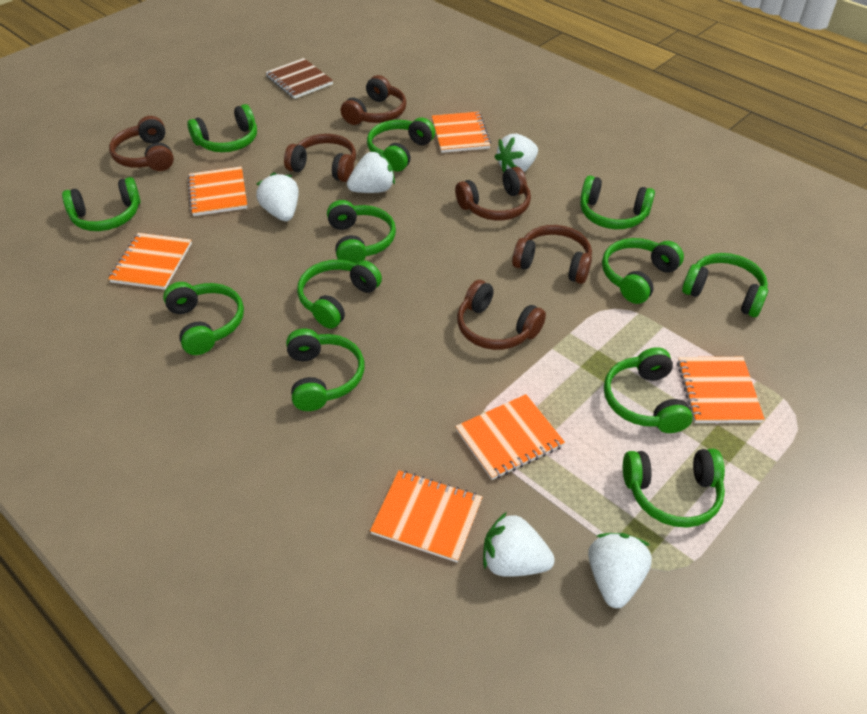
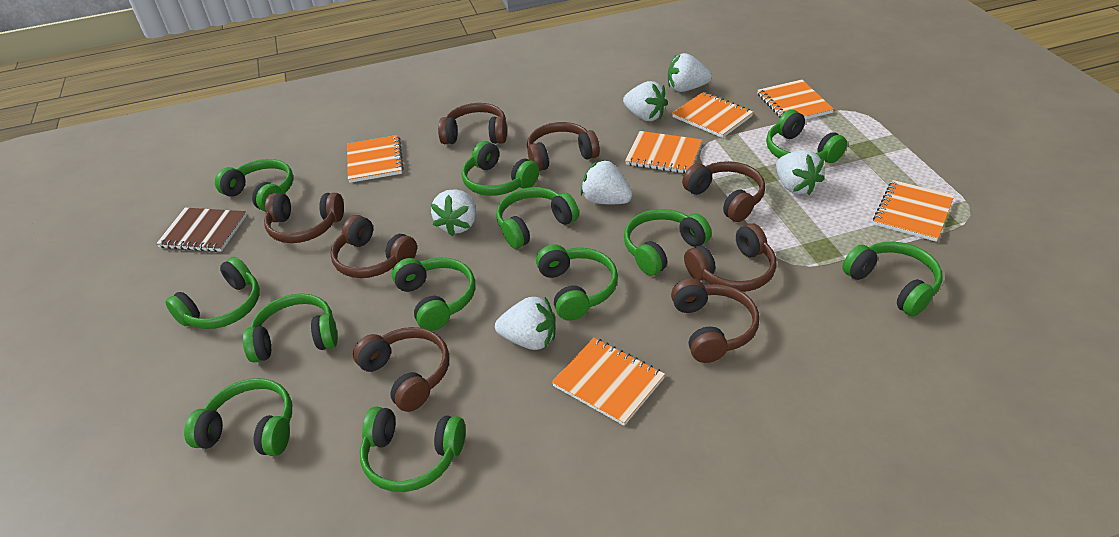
brown headphones: [109,116,174,171] [284,134,356,182] [341,75,407,125] [455,167,531,221] [457,280,546,350] [512,225,592,284] = 6 -> [264,193,344,243] [330,215,417,278] [353,327,449,412] [438,103,507,144] [527,122,600,171] [671,278,760,363] [682,161,765,222] [684,223,776,292] = 8
white strawberry: [256,172,299,221] [347,151,395,193] [483,512,555,577] [495,134,538,173] [588,533,652,608] = 5 -> [431,189,476,236] [495,297,555,350] [581,160,632,204] [623,81,668,121] [668,53,712,92] [776,150,824,195] = 6

